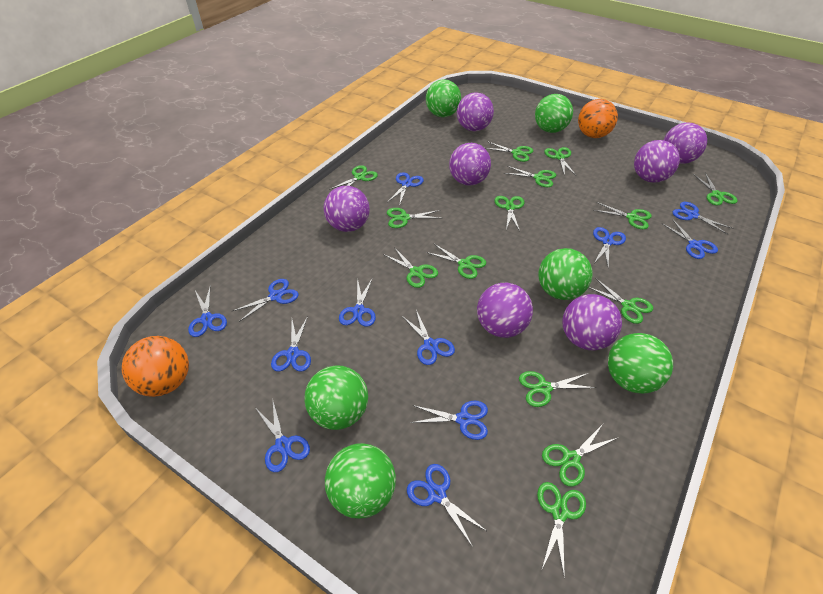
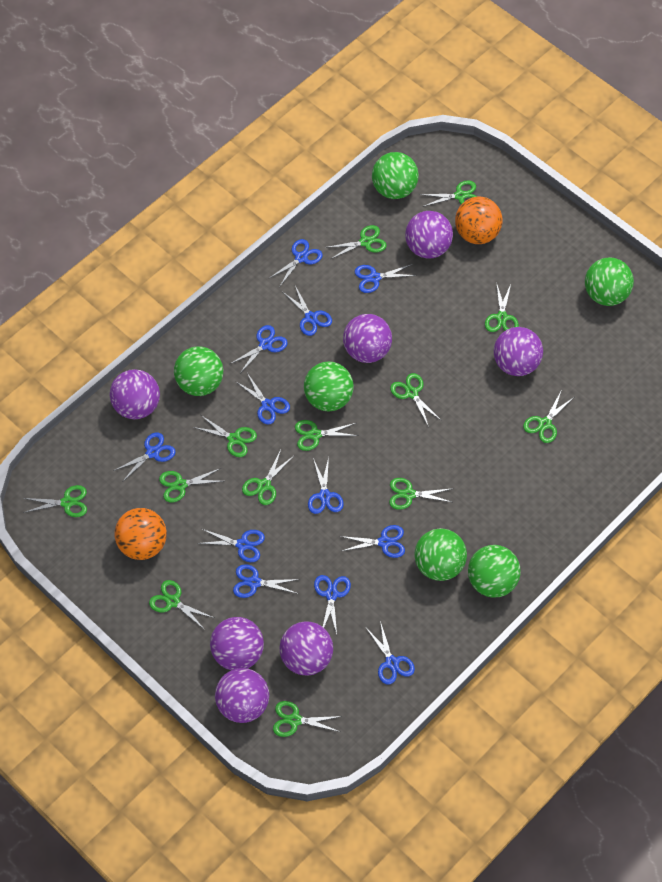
green scissors: [329,165,378,190] [383,247,438,288] [387,208,440,228] [426,244,486,279] [485,141,533,162] [495,196,524,231] [504,166,556,187] [519,371,596,407] [537,482,586,579] [542,424,617,487] [545,147,577,176] [589,278,653,324] [593,202,652,229] [693,173,738,205] = 14 -> [23,485,87,517] [149,580,214,630] [159,468,223,503] [193,415,257,457] [242,450,294,505] [273,701,342,737] [295,420,358,451] [325,225,387,259] [389,478,453,510] [390,373,442,427] [420,180,477,207] [485,282,519,332] [523,392,573,443] = 13

